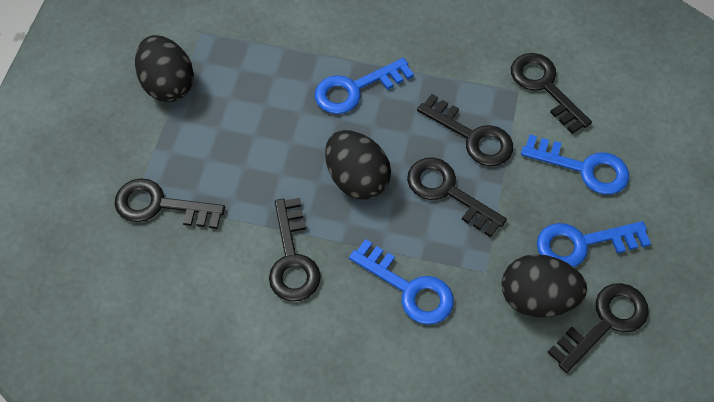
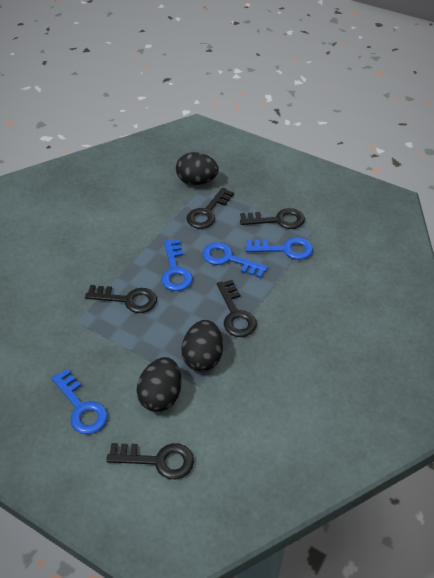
black key: [114,178,225,229] [269,198,321,301] [407,158,507,237] [417,94,513,166] [511,53,592,134] [547,283,649,373] = 6 -> [85,285,157,313] [106,443,194,479] [186,188,234,229] [217,280,257,337] [240,208,305,229] = 5

